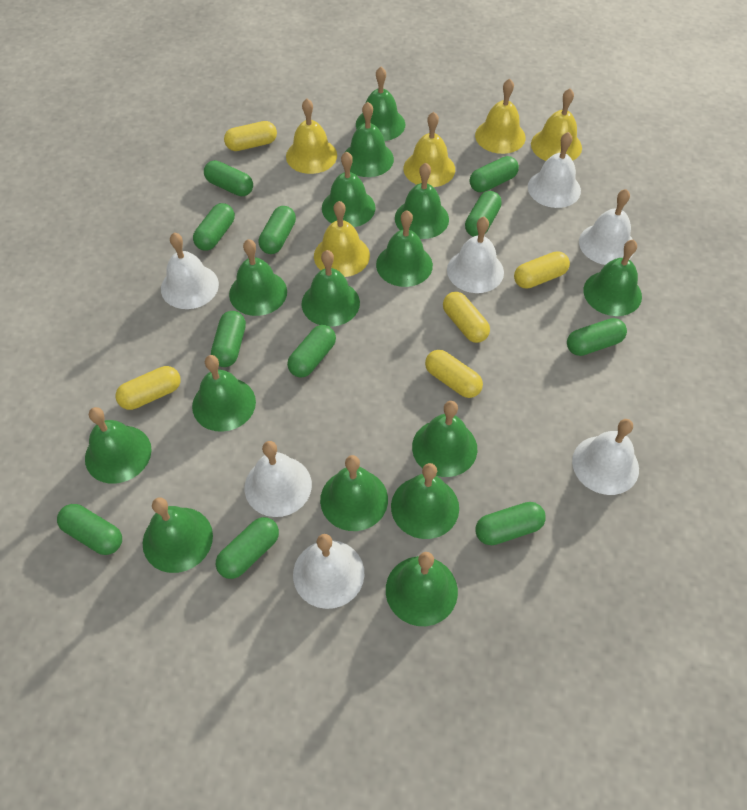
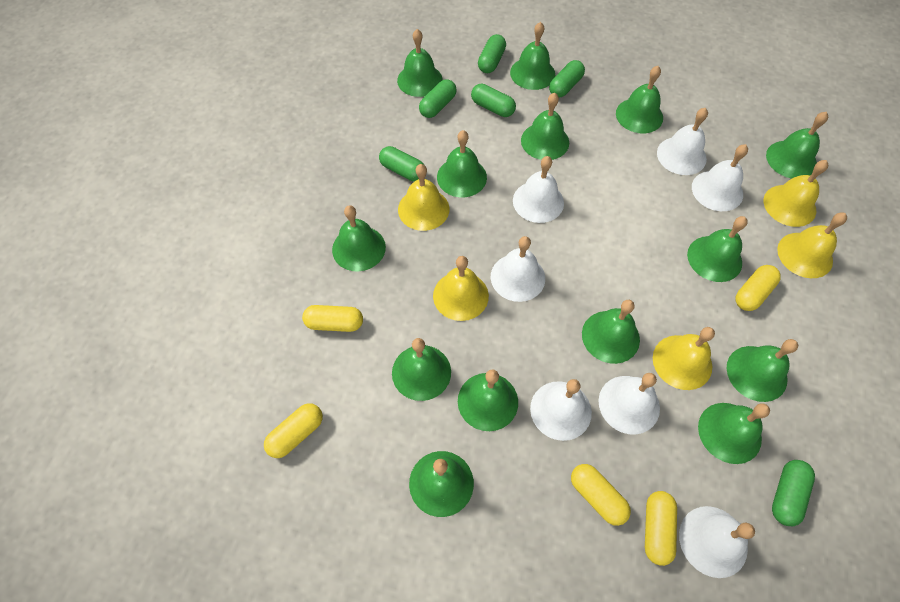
green bell: [85,407,152,483] [143,497,213,573] [192,355,256,432] [229,239,287,316] [301,250,360,327] [320,455,388,531] [322,152,376,227] [344,102,394,177] [356,67,405,141] [376,210,433,287] [386,552,458,626] [391,463,459,539] [395,163,449,239] [412,401,477,477] [583,240,642,316] = 15 -> [332,205,386,272] [392,338,451,401] [397,29,443,97] [409,451,474,517] [437,130,487,197] [458,369,518,431] [510,22,555,90] [521,93,569,160] [582,300,640,364] [616,66,663,133] [687,216,748,282] [698,403,770,464] [727,339,798,402] [766,112,828,179] = 14
green capsule: [57,504,122,555] [193,203,235,251] [204,160,253,196] [211,311,246,367] [216,517,279,579] [259,206,296,254] [287,325,336,377] [465,191,502,237] [470,156,519,192] [475,502,546,545] [567,318,627,356] = 11 -> [379,146,424,182] [419,79,457,118] [471,84,516,117] [478,34,506,73] [549,60,585,98] [772,460,815,526] = 6

